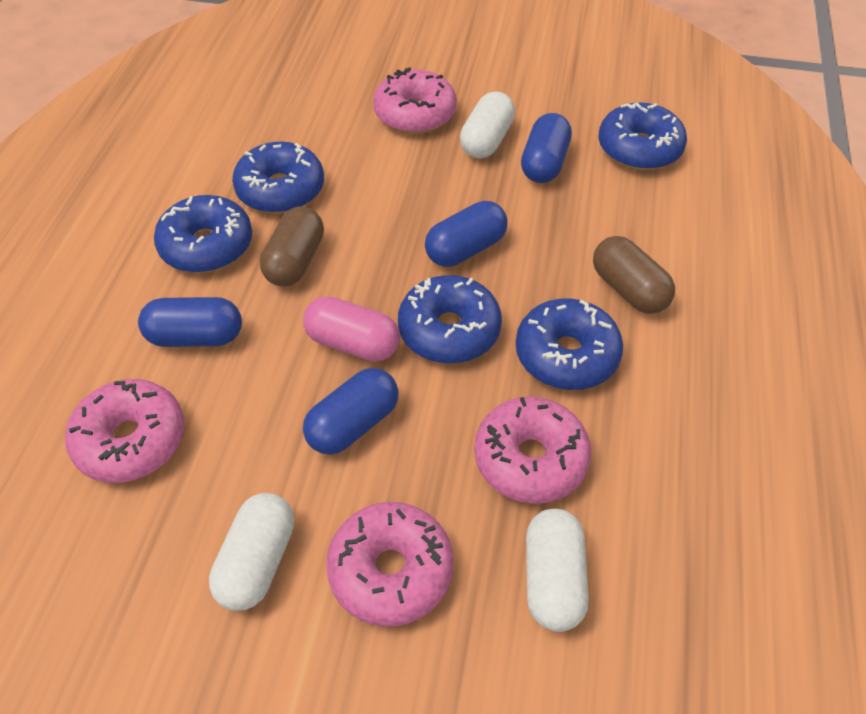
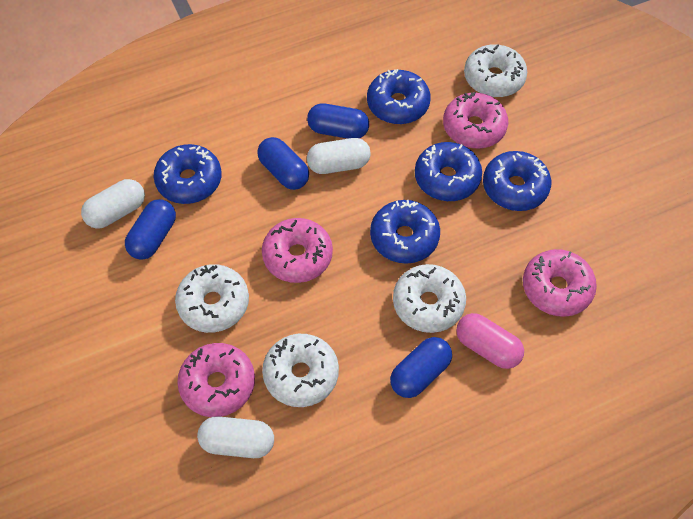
brown capsule: [260,207,324,286] [593,236,675,314] = 2 -> none = 0
white donut: none = 0 -> [175,264,249,333] [262,334,339,407] [393,264,466,333] [464,44,527,97] = 4

